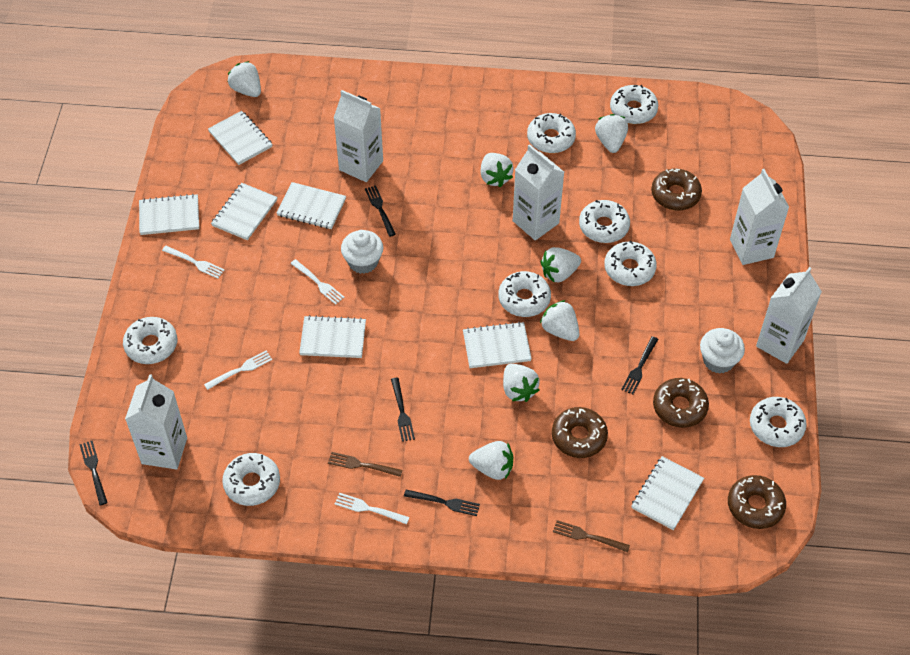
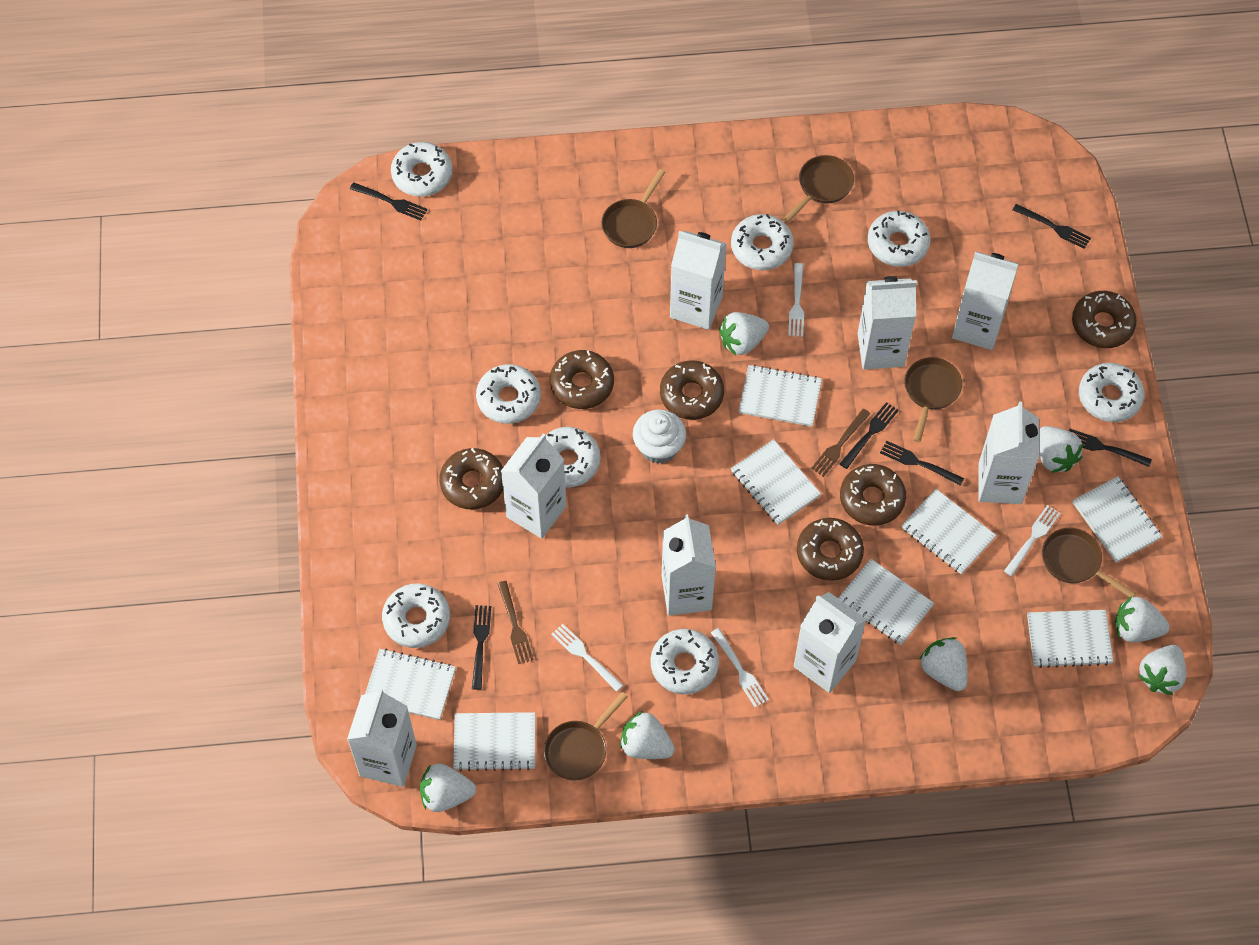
black fork: [79,441,108,505] [365,185,396,237] [391,378,415,442] [404,489,480,516] [621,336,658,395] = 5 -> [350,182,428,220] [472,605,491,690] [840,402,899,469] [880,441,964,486] [1013,204,1091,249] [1069,429,1152,467] = 6
brown donut: [552,407,608,458] [651,169,702,211] [653,378,709,428] [728,475,786,529] = 4 -> [439,448,503,509] [550,350,614,409] [660,360,724,420] [797,518,864,581] [840,464,906,526] [1072,291,1137,348] = 6
brown pan: none = 0 -> [544,692,628,781] [601,169,665,248] [783,155,854,223] [904,357,962,442] [1042,528,1136,597] = 5
white carton: [125,374,187,469] [334,90,383,182] [513,144,564,240] [730,169,789,265] [756,267,822,364] = 5 -> [347,689,417,787] [501,433,566,539] [662,514,716,616] [670,231,727,330] [794,592,867,693] [858,276,917,370] [952,252,1019,350] [978,402,1039,504] = 8
white cupcake: [341,230,383,274] [700,328,745,373] = 2 -> [633,409,686,464] = 1
white notebook: [139,194,199,235] [208,111,272,165] [211,183,277,240] [277,182,346,229] [299,315,366,358] [463,322,532,368] [631,456,704,530] = 7 -> [365,649,456,720] [454,712,536,771] [731,439,821,525] [739,365,822,427] [838,559,934,645] [901,489,996,574] [1027,610,1114,668] [1073,476,1162,563] = 8

